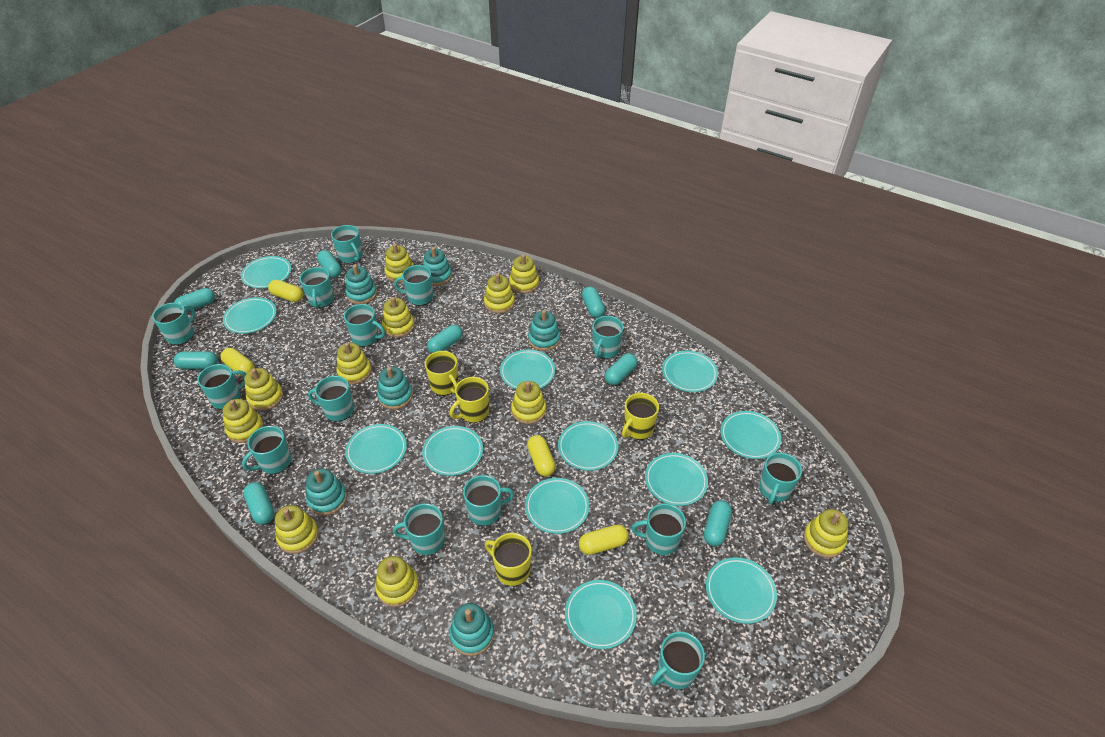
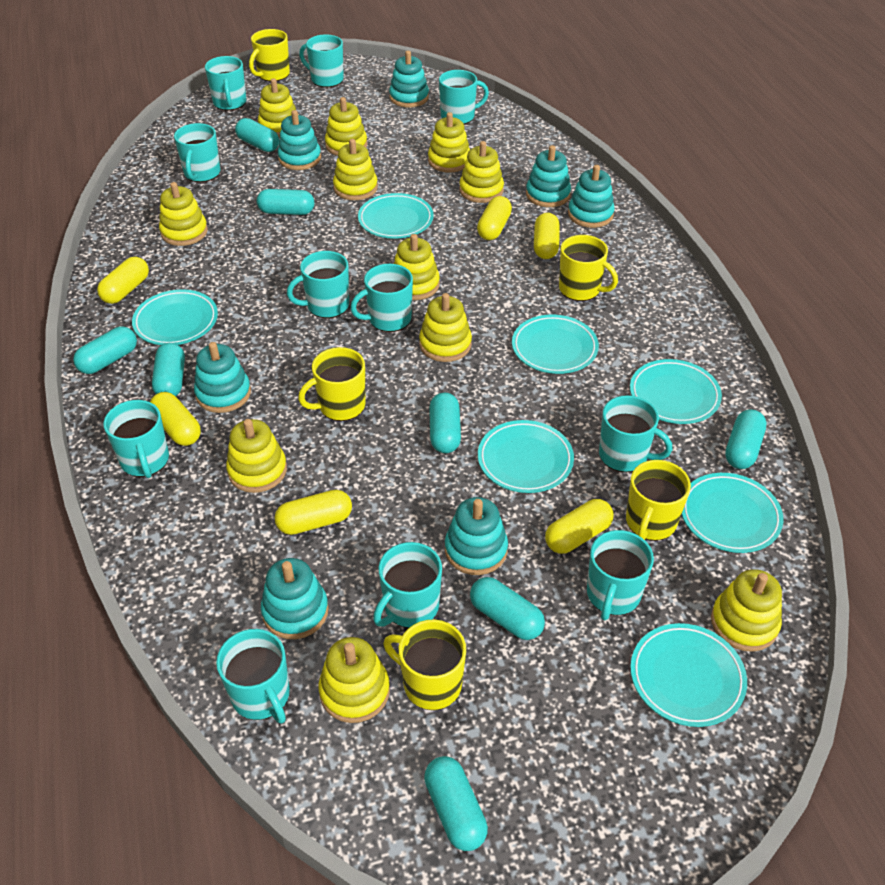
turquoise mug: [152,303,195,345] [197,364,246,410] [242,426,292,474] [300,267,334,308] [308,376,354,422] [331,225,363,264] [344,304,385,347] [393,503,445,555] [394,265,433,306] [463,475,514,526] [592,316,624,359] [632,504,686,555] [651,632,705,689] [759,453,802,504] = 14 -> [103,400,169,478] [174,123,220,182] [205,56,246,111] [216,629,290,723] [287,251,349,318] [299,34,344,87] [350,264,413,332] [373,542,442,628] [439,70,489,124] [587,530,654,620] [599,395,672,472] = 11
turquoise plate: [223,297,277,334] [241,256,291,289] [345,424,407,474] [422,426,483,476] [500,350,555,389] [525,478,590,534] [558,421,618,471] [565,580,637,649] [645,453,708,506] [662,351,718,392] [706,557,777,624] [721,411,781,459] = 12 -> [132,289,218,345] [358,193,434,239] [478,420,574,493] [512,315,599,374] [630,359,722,424] [630,623,747,727] [682,473,784,553] = 7
turquoise stacking toy: [306,468,347,516] [345,265,377,304] [377,367,413,409] [423,247,452,286] [449,603,494,656] [528,310,560,351] = 6 -> [194,342,251,413] [261,558,329,639] [278,110,321,170] [389,51,429,107] [445,497,508,575] [526,145,571,207] [568,165,615,228] = 7
yellow capsule: [220,348,255,377] [268,280,304,302] [527,435,556,476] [579,524,629,555] = 4 -> [97,257,149,304] [150,392,201,446] [275,490,352,535] [477,196,512,240] [534,213,560,259] [545,499,614,554] = 6
yellow mug: [425,351,459,395] [450,377,489,423] [485,533,532,586] [622,393,659,440] = 4 -> [249,29,290,81] [298,347,365,421] [383,620,466,710] [559,235,618,301] [626,460,691,541] = 5

